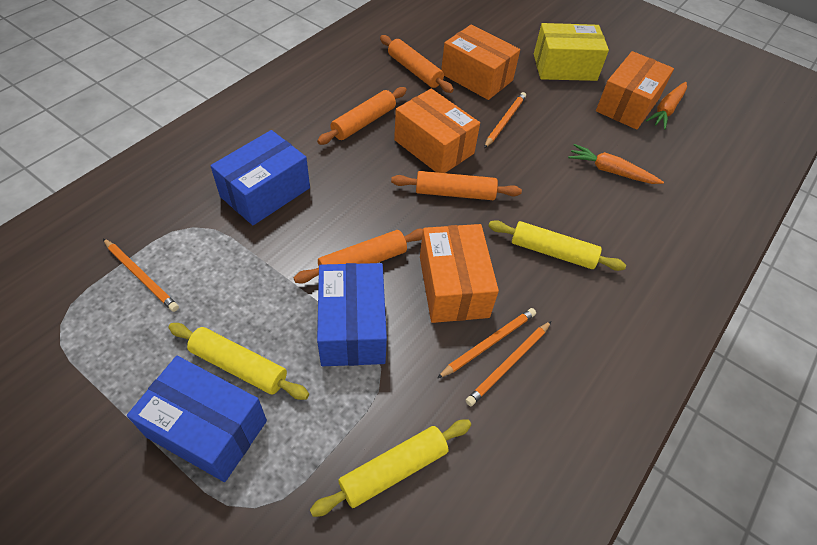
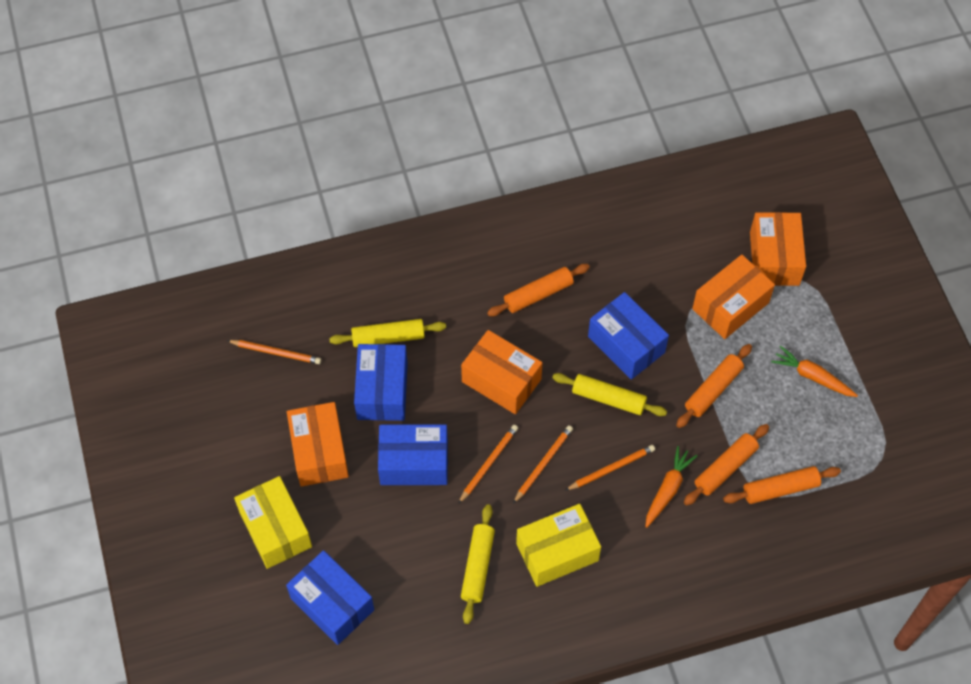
blue box: [127,356,267,482] [211,130,310,225] [317,263,387,366] = 3 -> [286,550,374,645] [354,344,408,421] [378,424,448,485] [588,292,669,380] = 4
yellow box: [534,23,609,81] = 1 -> [234,476,312,569] [516,504,601,587] = 2

